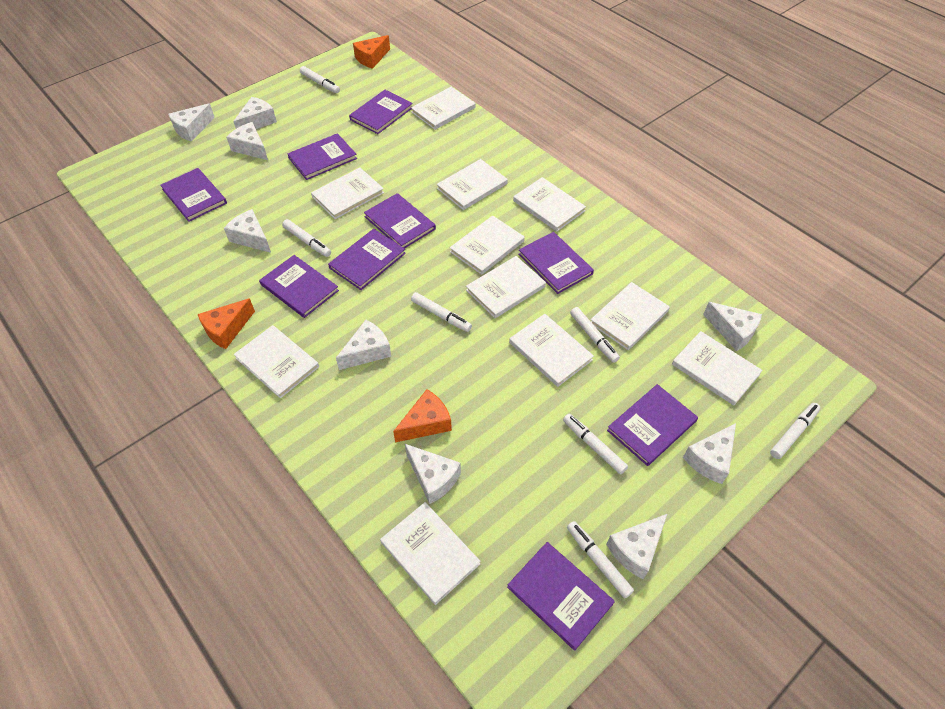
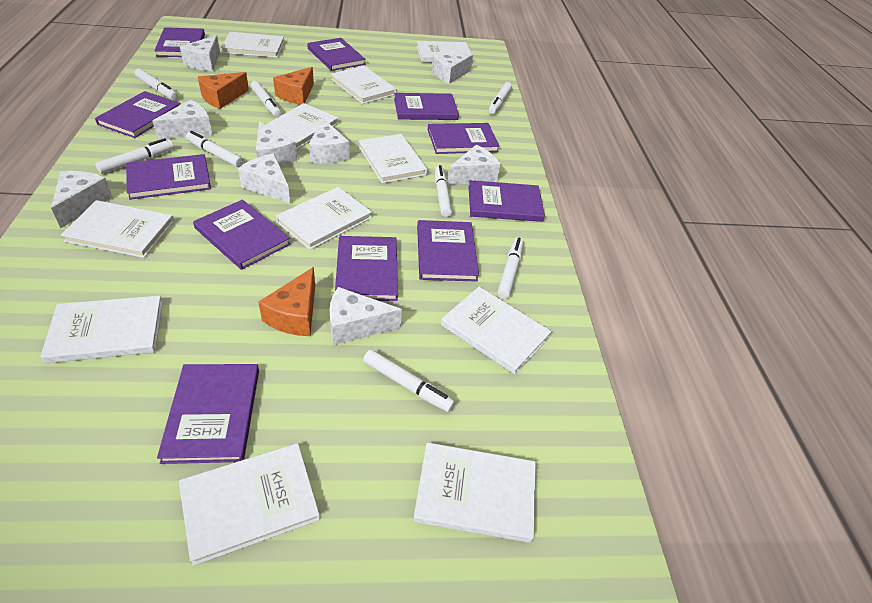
purple book: [160,168,227,222] [259,255,339,318] [288,133,357,180] [328,229,406,290] [349,90,413,134] [364,193,436,248] [507,542,615,651] [519,232,594,294] [607,384,698,466] = 9 -> [95,91,181,138] [126,154,211,200] [154,27,205,57] [157,364,259,464] [193,200,291,270] [307,38,366,71] [335,236,398,301] [394,93,459,120] [417,220,479,282] [428,123,500,154] [468,180,545,222] = 11
white marker: [282,219,331,257] [300,66,340,93] [411,292,472,332] [563,414,628,474] [567,521,634,598] [570,307,620,363] [770,403,820,459] = 7 -> [95,138,174,174] [134,68,178,100] [186,131,244,167] [251,81,282,117] [363,350,455,412] [435,165,452,217] [488,82,512,114] [497,237,524,299] = 8

